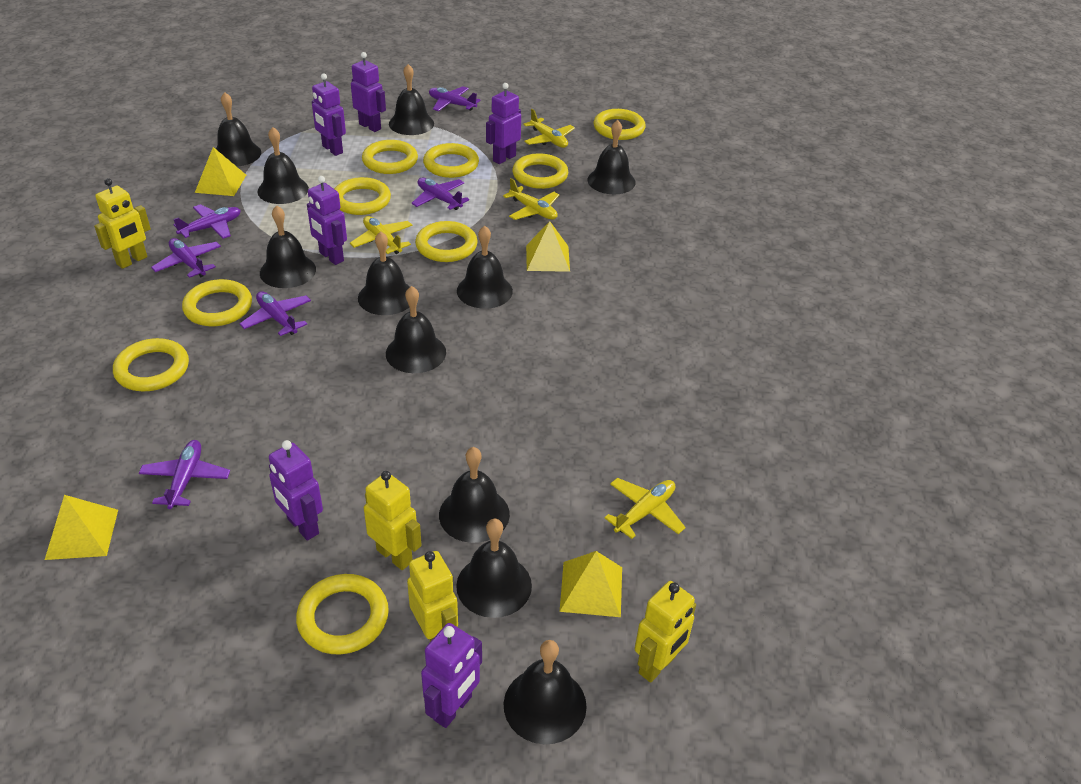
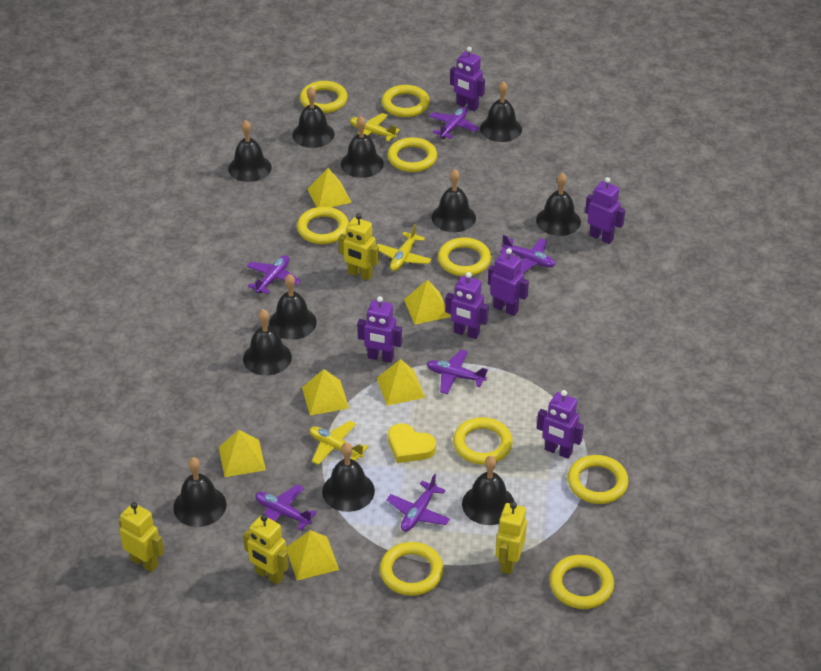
yellow heart: none = 0 -> [388,423,436,463] = 1
yellow plane: [350,216,413,254] [503,178,559,220] [523,109,575,148] [604,478,686,539] = 4 -> [309,421,368,465] [350,113,400,142] [377,224,431,271] = 3
yellow pyramid: [45,495,118,560] [195,147,246,196] [526,221,570,272] [560,551,622,617] = 4 -> [219,430,266,477] [286,530,339,581] [302,369,349,416] [307,168,352,207] [377,359,425,406] [404,280,451,324] = 6

